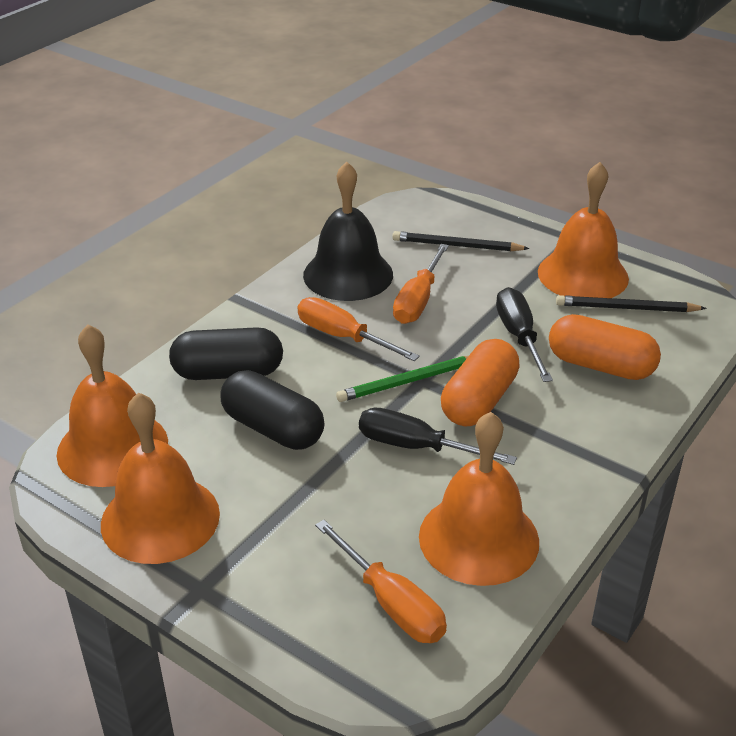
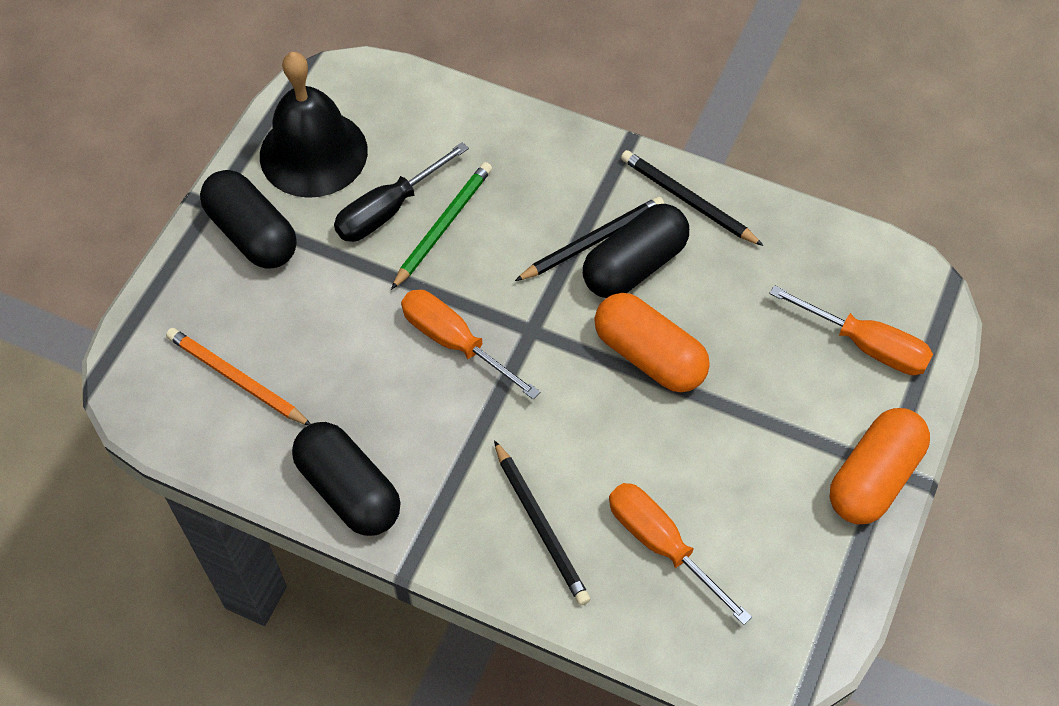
black capsule: [169,327,283,380] [220,370,325,450] = 2 -> [200,170,297,269] [292,422,401,536] [583,204,689,298] = 3
black pencil: [392,231,529,252] [556,295,707,312] = 2 -> [494,440,591,606] [515,197,664,281] [621,150,764,246] = 3
black screwdriver: [359,408,517,465] [496,287,553,382] = 2 -> [334,142,469,242] = 1
orange bell: [57,324,168,487] [101,392,220,564] [419,412,539,586] [538,162,629,298] = 4 -> none = 0
orange pencil: none = 0 -> [166,328,310,425] = 1

